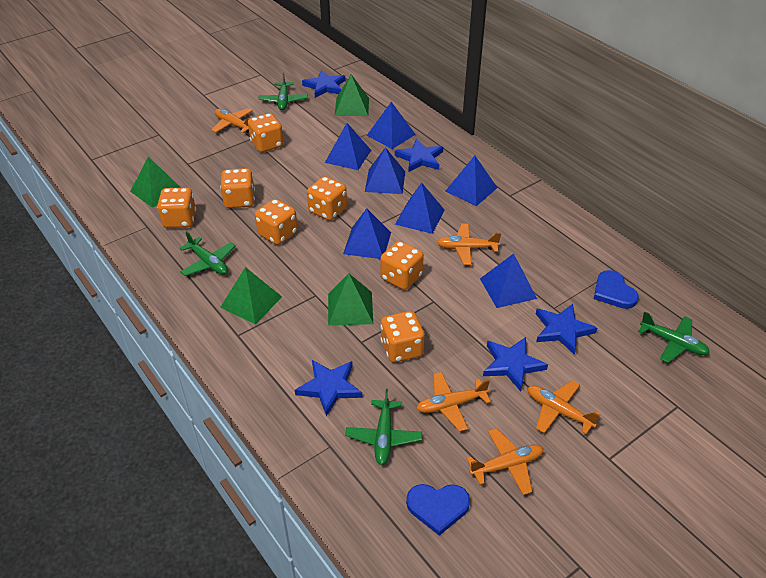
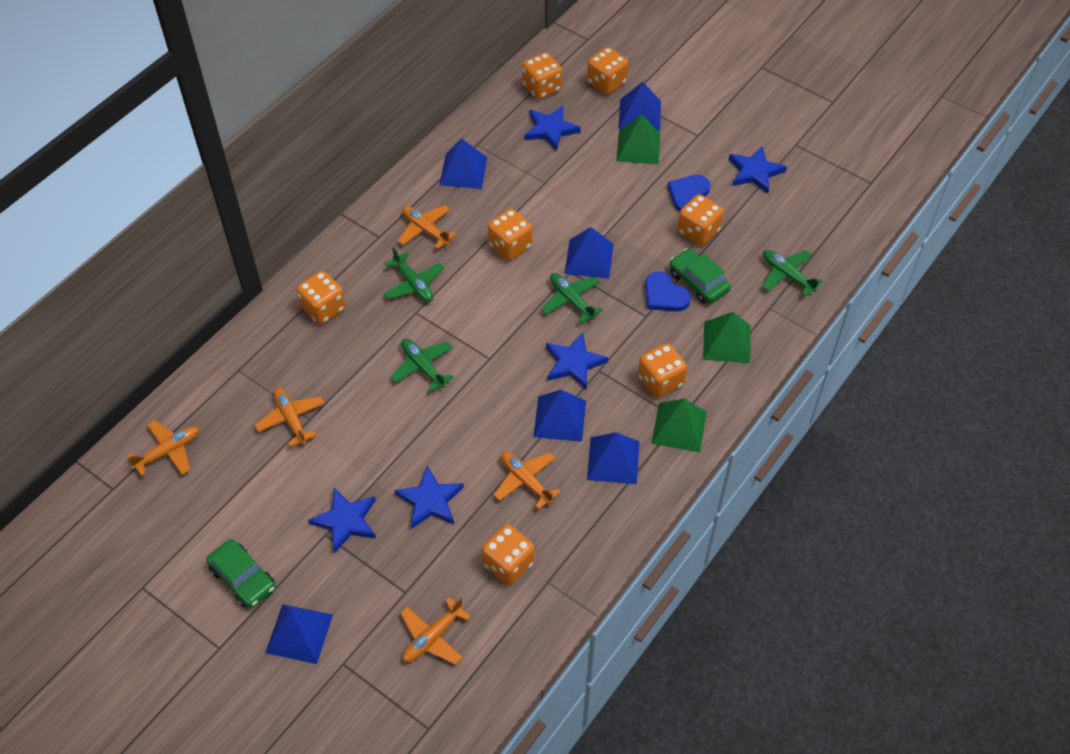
blue pyramid: [325,123,371,170] [343,209,391,259] [365,147,405,194] [367,102,416,149] [395,182,444,234] [446,155,497,206] [480,253,537,308] = 7 -> [265,604,333,664] [439,138,487,189] [533,390,586,442] [564,227,614,279] [587,432,639,484] [619,82,661,131] = 6
green car: none = 0 -> [206,539,275,608] [669,248,731,304] = 2
green pyramid: [130,157,181,208] [220,267,282,324] [328,274,373,326] [335,74,369,116] = 4 -> [617,114,660,164] [651,399,707,452] [703,312,751,363] = 3

